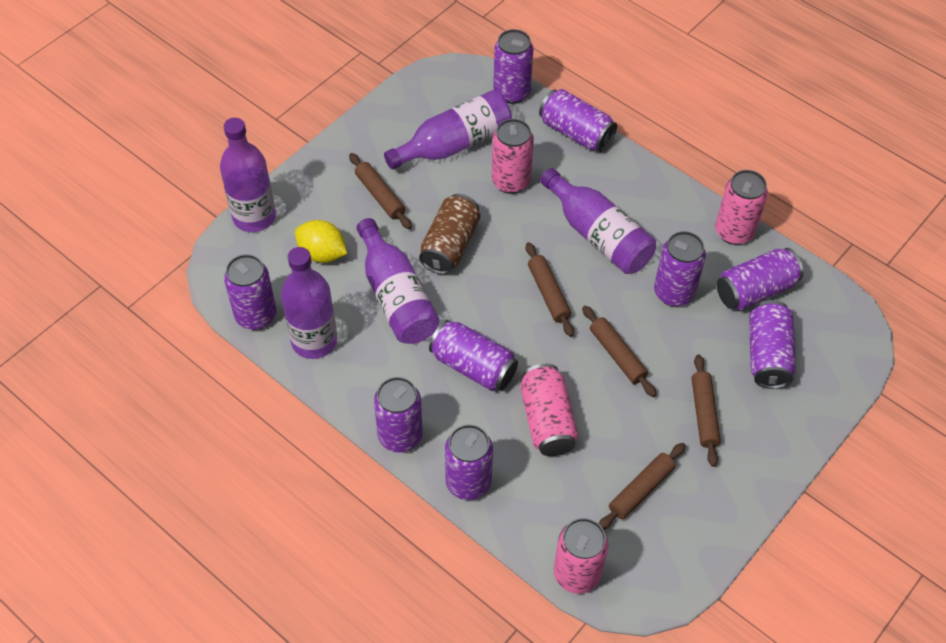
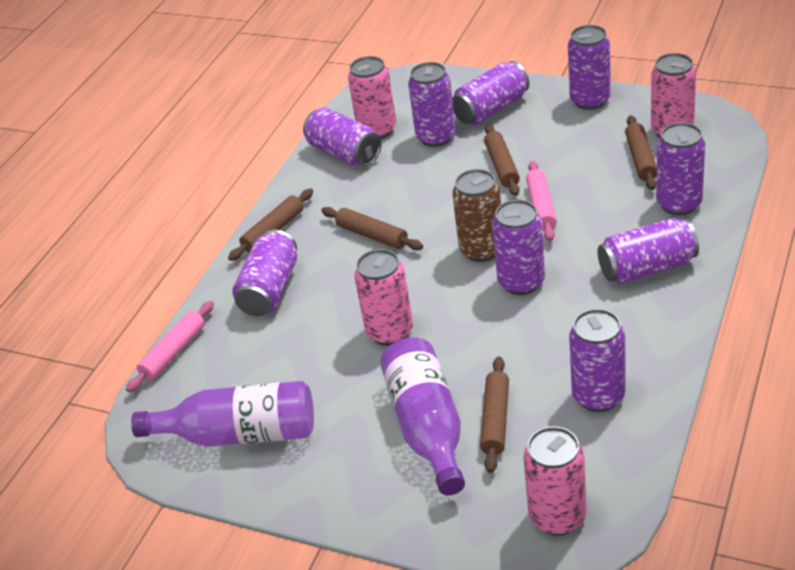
pink rolling pin: none = 0 -> [126,301,214,393] [526,161,557,241] = 2
purple bottle: [220,118,276,232] [281,247,337,359] [357,218,439,344] [384,90,512,169] [540,168,656,274] = 5 -> [131,381,314,447] [380,337,465,495] = 2
yellow lemon: [295,220,347,263] = 1 -> none = 0

